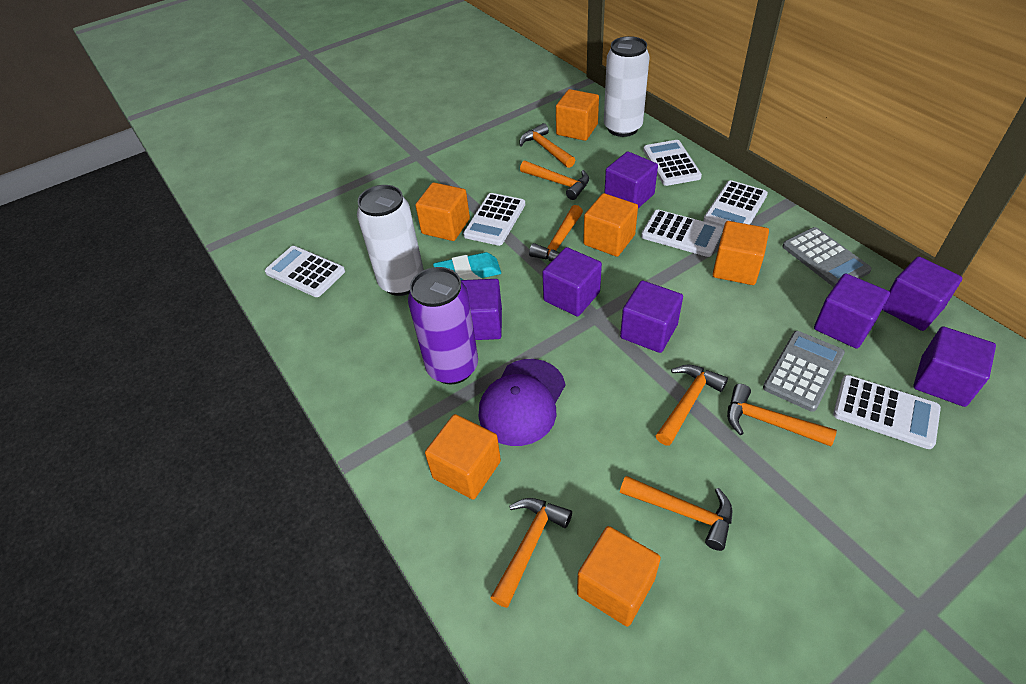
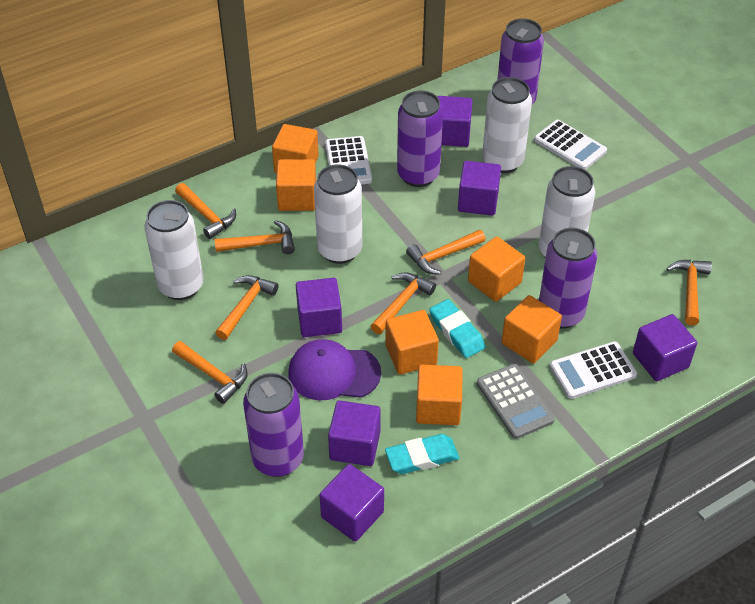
grey calculator: [763,331,845,412] [782,227,872,287] = 2 -> [477,364,555,439] = 1
purple can: [408,267,478,384] = 1 -> [243,373,304,477] [397,90,443,187] [497,19,544,105] [539,228,598,329] = 4
purple cube: [461,279,502,340] [542,247,602,317] [604,151,658,208] [620,280,683,353] [814,273,890,349] [882,256,963,331] [913,327,996,407] = 7 -> [296,278,342,337] [319,464,384,542] [328,400,381,466] [437,96,473,147] [458,161,501,216] [633,314,697,381] = 6
turquoise eraser: [433,252,501,280] = 1 -> [385,434,459,474] [429,299,485,358] = 2
white calculator: [265,246,345,297] [463,193,525,246] [641,210,723,257] [643,140,702,186] [703,180,768,229] [833,375,941,449] = 6 -> [325,136,372,184] [534,120,607,170] [549,341,637,399] = 3
white can: [357,185,424,296] [604,36,650,137] = 2 -> [144,200,204,300] [314,165,362,264] [482,77,532,173] [539,166,595,258] = 4

